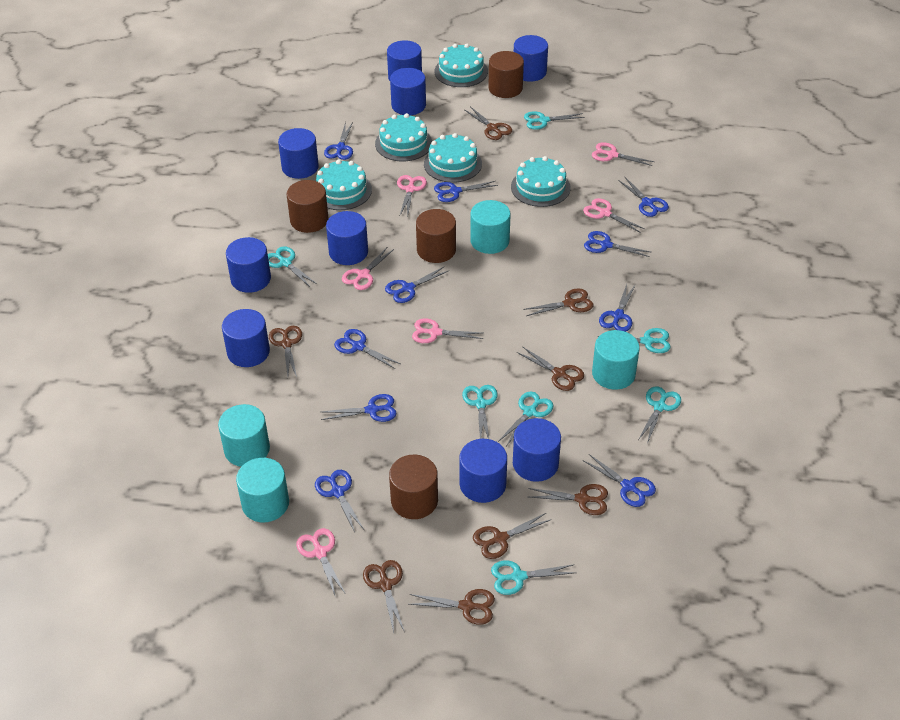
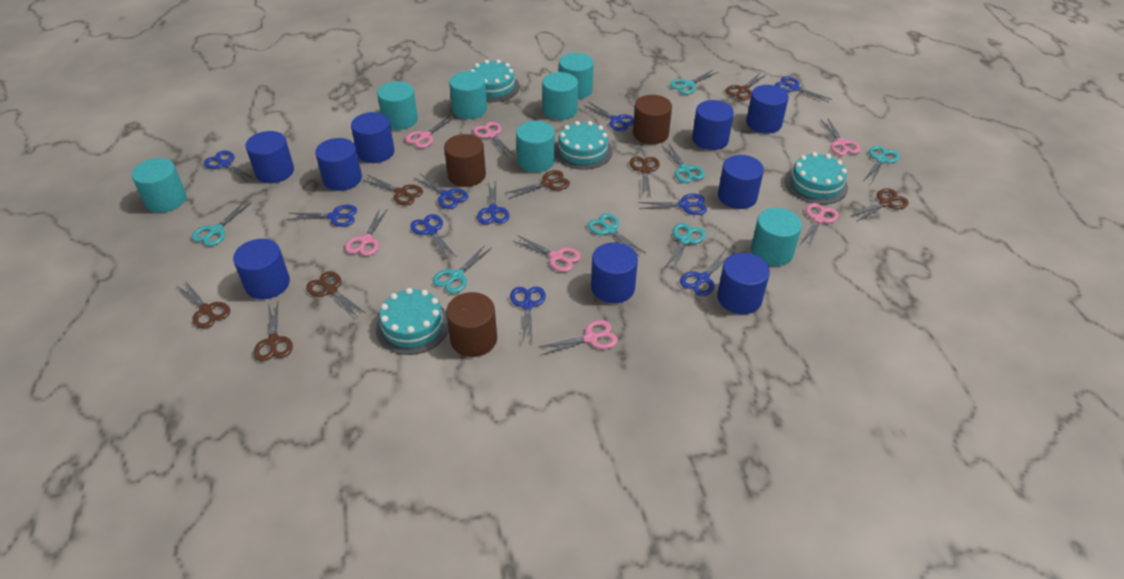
brown cylinder: [286,180,328,233] [389,455,438,519] [416,209,456,263] [488,51,524,98] = 4 -> [444,134,486,187] [446,292,497,357] [633,95,672,144] = 3
pink scissors: [296,528,345,597] [342,246,394,290] [397,175,427,216] [412,318,483,343] [583,198,645,233] [592,142,654,166] = 6 -> [345,209,388,256] [405,115,455,148] [473,122,514,157] [513,236,581,272] [539,320,618,355] [800,203,839,248] [821,119,861,155] = 7
turquoise cake: [316,159,372,210] [375,113,432,161] [424,133,482,183] [434,44,488,87] [511,156,571,207] = 5 -> [376,288,449,355] [470,59,519,102] [555,121,612,170] [785,152,848,204] = 4
turquoise cylinder: [218,404,270,467] [236,458,289,522] [470,200,511,254] [592,330,640,390] = 4 -> [131,158,187,213] [377,81,418,130] [449,71,487,119] [516,121,555,172] [542,72,578,120] [559,53,594,99] [751,208,802,266] = 7

